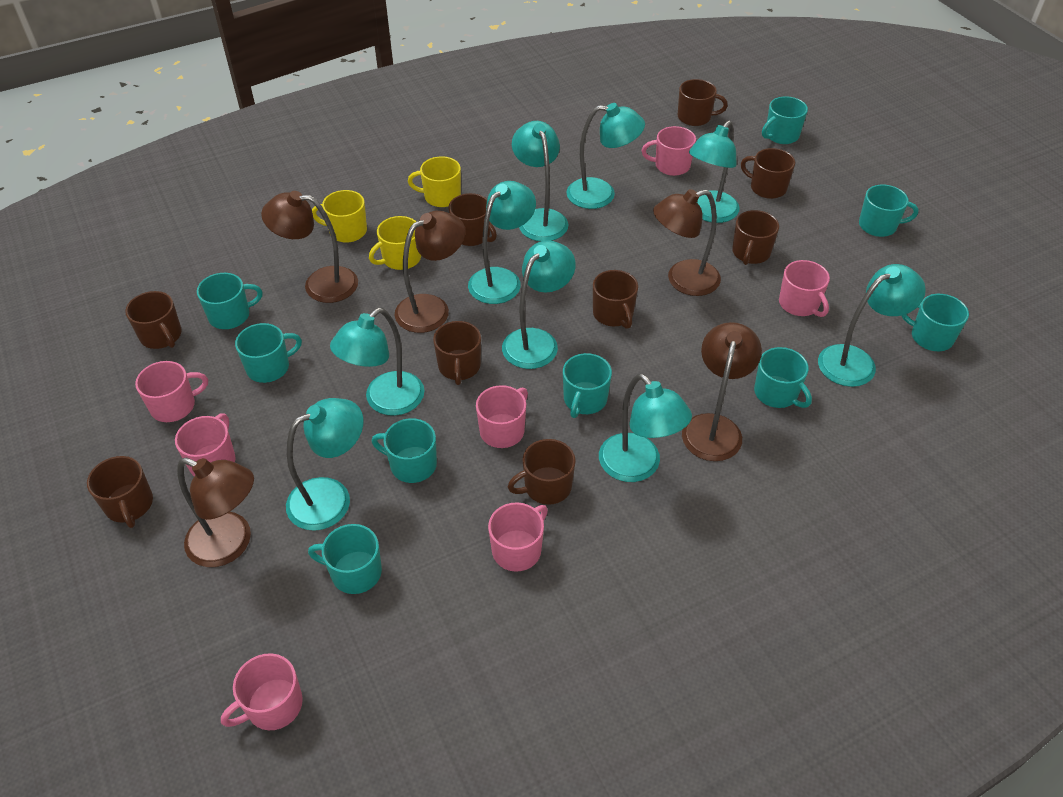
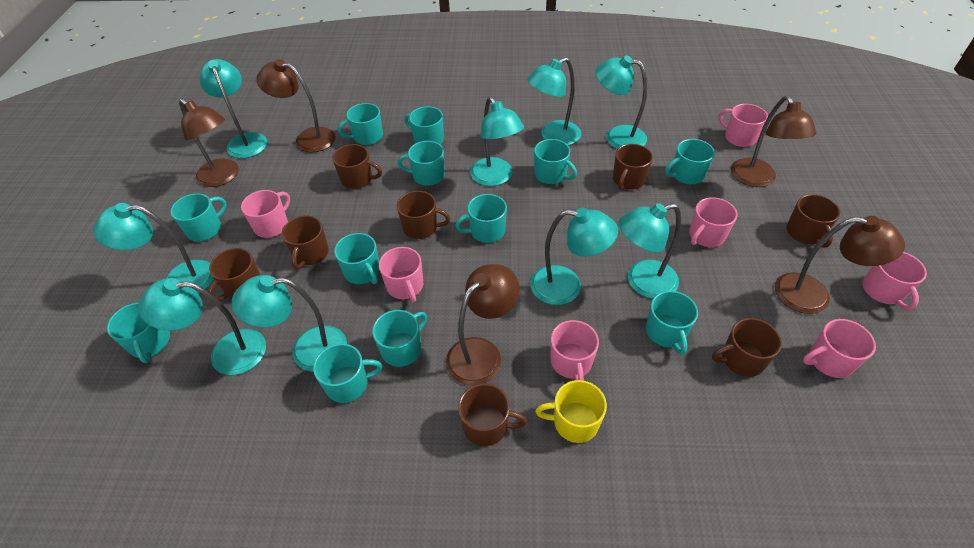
brown mug: [87,456,153,528] [125,291,182,349] [433,321,481,385] [449,193,497,246] [508,439,576,505] [593,270,638,329] [678,79,728,126] [732,210,779,265] [741,148,795,199] = 9 -> [208,248,260,301] [281,216,329,270] [332,144,382,189] [397,191,450,239] [458,383,527,446] [613,144,653,190] [712,318,782,377] [786,194,840,248] = 8
turquoise mug: [197,273,263,329] [235,323,302,383] [308,524,382,594] [372,418,437,483] [563,353,612,418] [754,347,812,408] [762,96,808,144] [859,185,918,237] [901,294,969,351] = 9 -> [107,302,170,363] [170,193,227,241] [313,343,383,403] [334,233,380,284] [338,103,383,145] [372,310,427,367] [398,141,445,186] [404,106,444,144] [455,194,507,243] [534,139,577,184] [646,291,698,355] [665,139,715,184] = 12
yellow mug: [312,190,367,243] [369,216,421,270] [408,156,461,207] = 3 -> [536,380,607,443] = 1

